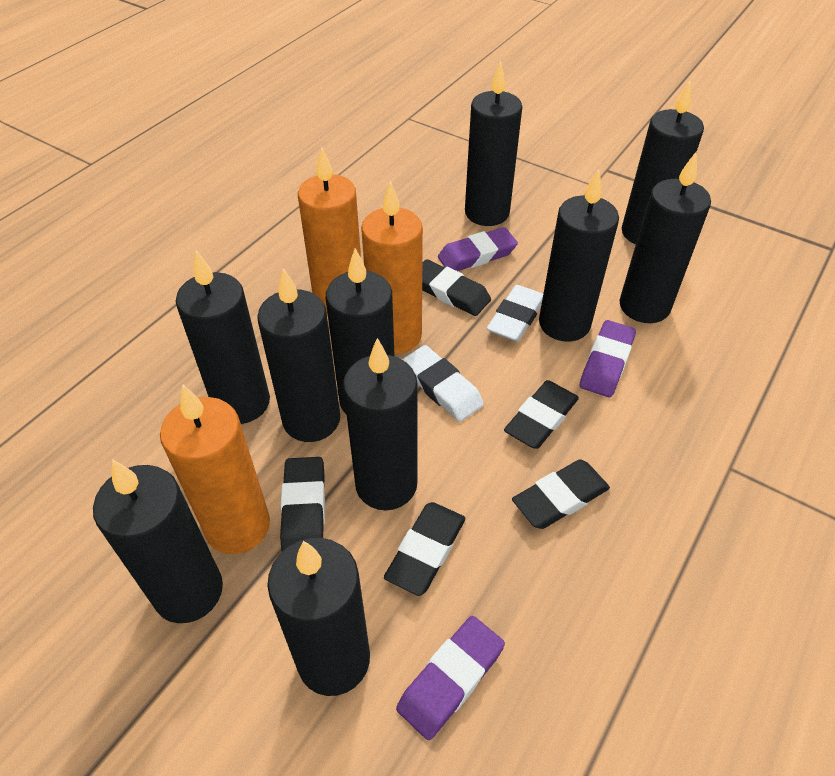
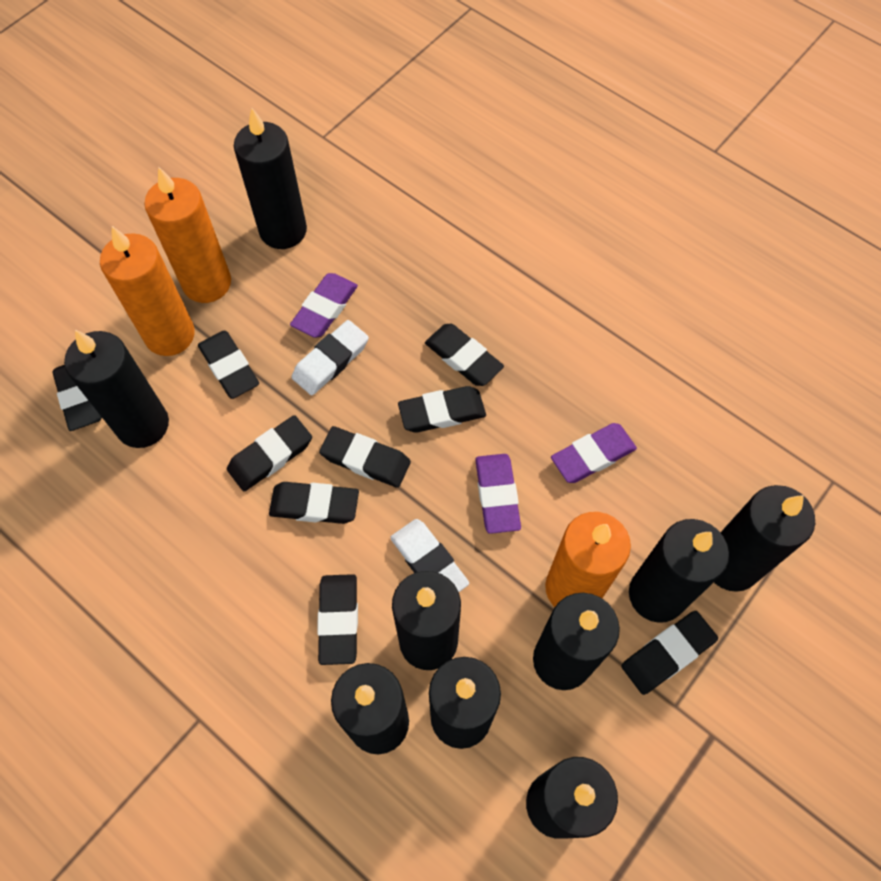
black candle: [93,459,223,623] [176,250,270,424] [257,268,340,442] [267,538,370,696] [326,248,395,415] [343,338,417,510] [465,62,522,226] [539,169,619,341] [620,152,711,323] [622,81,704,244] = 10 -> [64,329,169,448] [234,108,307,249] [331,663,409,755] [392,571,461,670] [429,657,501,749] [526,757,618,839] [533,593,620,690] [629,519,729,623] [714,485,815,592] = 9
black eraser: [280,457,325,552] [384,502,465,596] [422,259,491,316] [504,380,579,449] [512,460,610,529] = 5 -> [52,365,102,431] [198,330,259,399] [227,415,312,491] [269,482,359,524] [317,574,358,665] [319,426,411,488] [398,386,486,433] [425,324,504,386] [621,611,718,695] = 9

